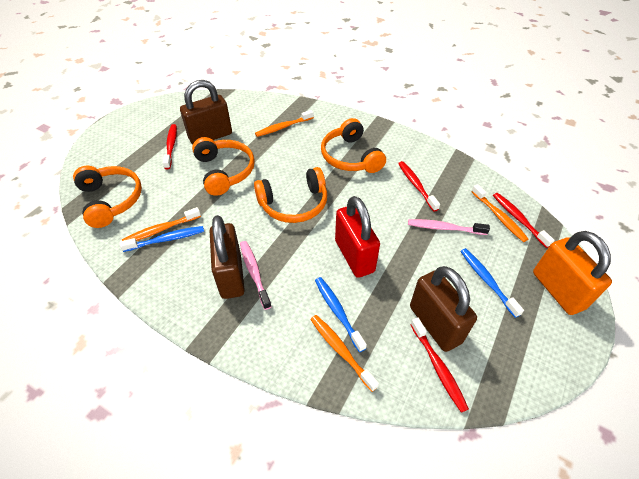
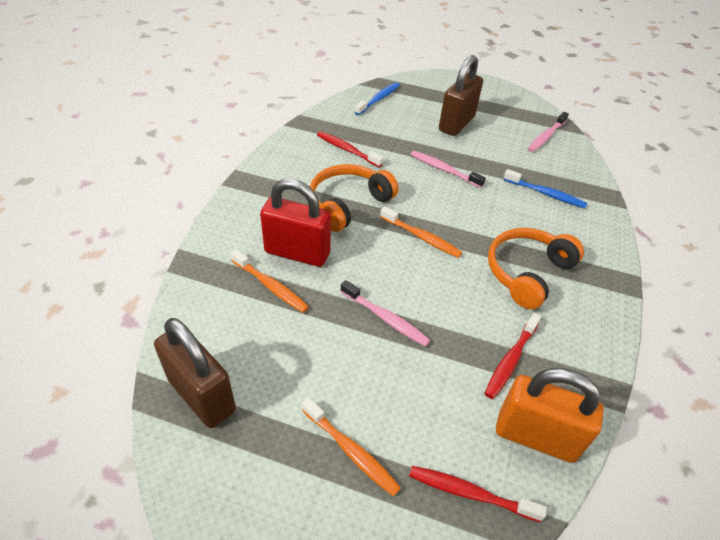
blue toothbrush: [119,226,204,252] [315,277,367,352] [460,248,524,318] = 3 -> [355,82,400,115] [503,169,587,208] = 2
brown padlock: [180,80,232,145] [210,215,245,299] [410,266,477,352] = 3 -> [154,318,236,428] [439,55,483,136] = 2
orange headphones: [73,166,142,228] [192,137,255,196] [254,167,327,223] [321,118,386,173] = 4 -> [310,164,398,232] [488,228,584,309] = 2
orange toothbrush: [122,207,201,241] [255,110,314,137] [310,315,379,392] [471,184,528,242] = 4 -> [230,249,309,313] [302,398,401,497] [380,206,462,258] = 3
pink toothbrush: [240,241,272,310] [408,219,490,235] = 2 -> [340,280,430,347] [411,151,486,188] [528,112,569,152] = 3
red toothbrush: [163,124,177,169] [398,161,440,212] [410,317,469,413] [493,193,555,248] = 4 -> [317,131,384,167] [409,466,547,522] [484,313,541,399] = 3

